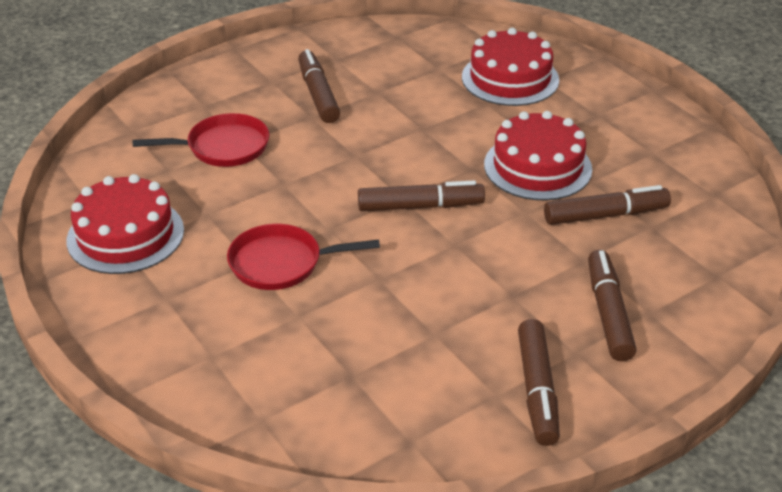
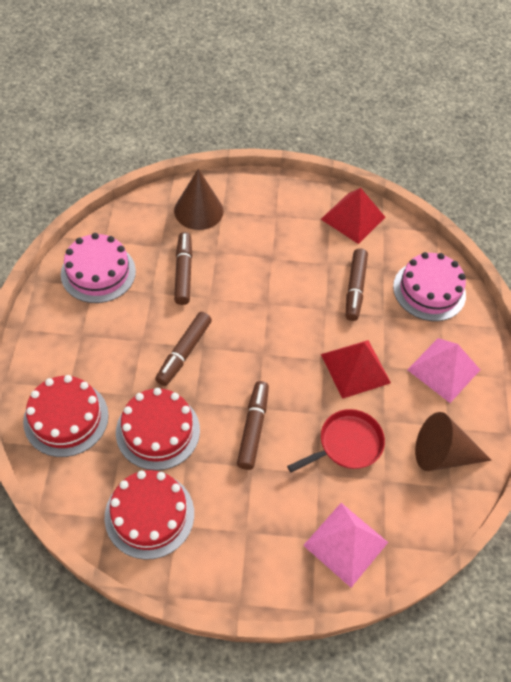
brown cone: none = 0 -> [174,168,224,230] [415,412,492,471] = 2
brown marker: [298,49,340,123] [358,180,485,211] [518,319,560,446] [544,185,671,225] [588,250,637,361] = 5 -> [155,312,212,386] [174,232,192,305] [237,381,269,470] [346,248,368,321] = 4
pink cake: none = 0 -> [61,233,136,303] [393,252,466,321] = 2
pink pyramid: none = 0 -> [303,503,388,587] [407,338,480,403] = 2
red pan: [132,113,269,167] [227,224,380,290] = 2 -> [287,409,385,472] = 1
red pyramid: none = 0 -> [321,188,385,244] [321,340,391,399] = 2

